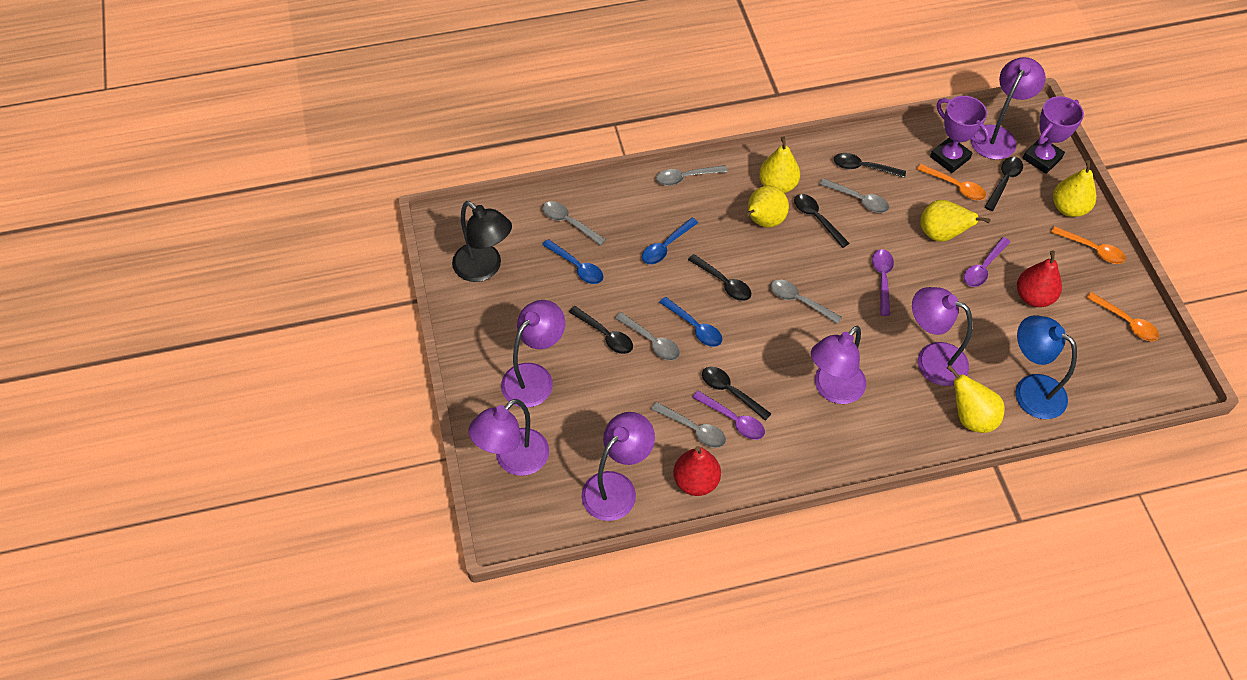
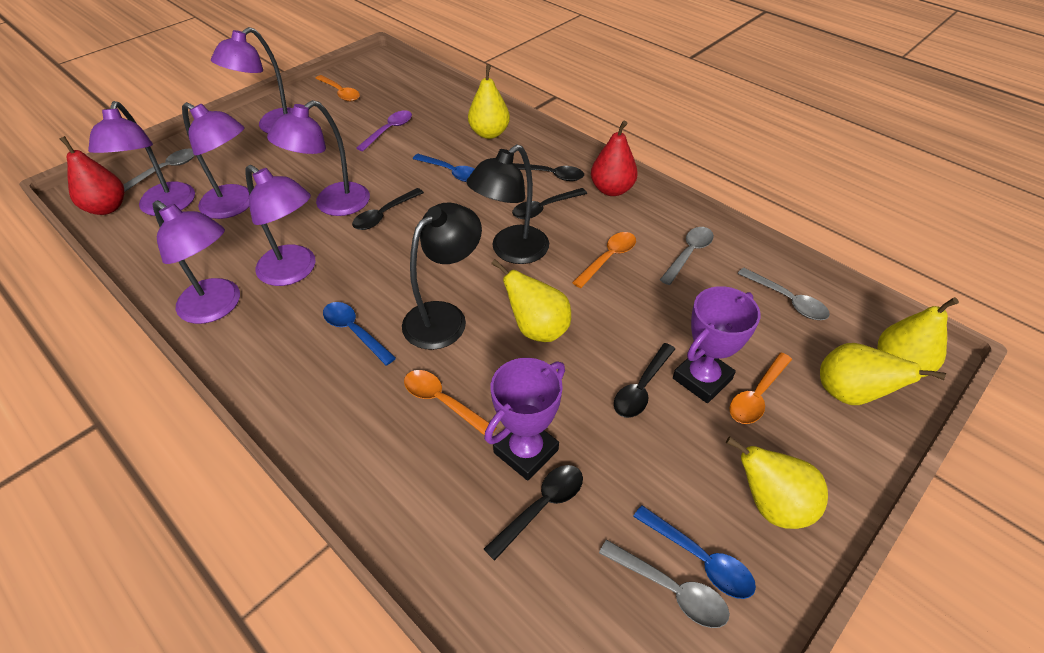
black lamp: [452,201,512,282] = 1 -> [402,203,482,350] [467,144,549,264] = 2
black spoon: [569,306,633,354] [688,254,751,301] [702,367,771,421] [794,194,849,248] [834,153,906,178] [985,157,1023,211] = 6 -> [352,188,424,230] [484,465,583,561] [512,188,587,219] [513,163,584,181] [614,343,675,418] = 5
blue lamp: [1015,315,1077,419] = 1 -> none = 0
grey spoon: [542,201,606,246] [615,312,680,361] [651,402,726,448] [656,165,728,186] [770,280,842,324] [819,178,889,213] = 6 -> [123,149,195,192] [599,540,730,628] [660,227,714,285] [738,268,830,320] = 4
orange spoon: [917,164,986,200] [1051,226,1126,264] [1086,292,1159,341] = 3 -> [315,75,360,102] [404,370,496,436] [572,232,636,288] [729,352,792,424] = 4
purple spoon: [692,391,765,440] [872,249,894,316] [964,237,1010,287] = 3 -> [356,110,412,151] = 1

